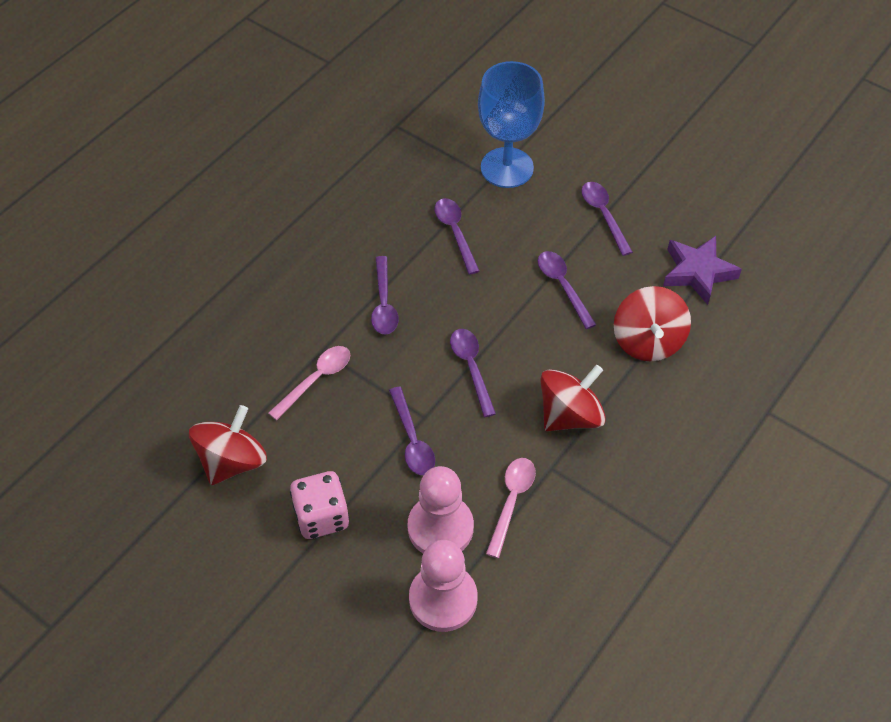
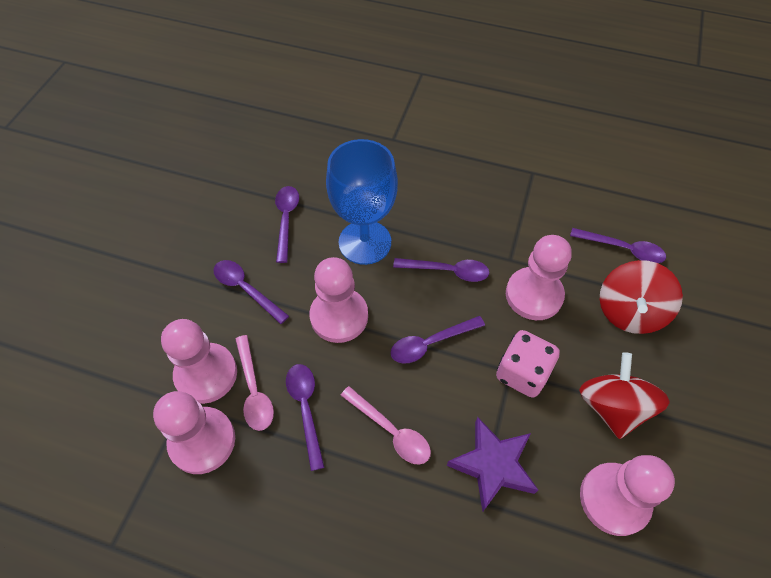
pink pawn: [408,466,474,553] [409,540,478,632] = 2 -> [153,391,235,474] [161,319,237,404] [309,257,368,343] [506,235,572,320] [580,455,675,536] = 5
red spinning top: [189,405,267,485] [540,365,606,431] [614,286,691,361] = 3 -> [579,352,670,439] [600,260,683,334] = 2

